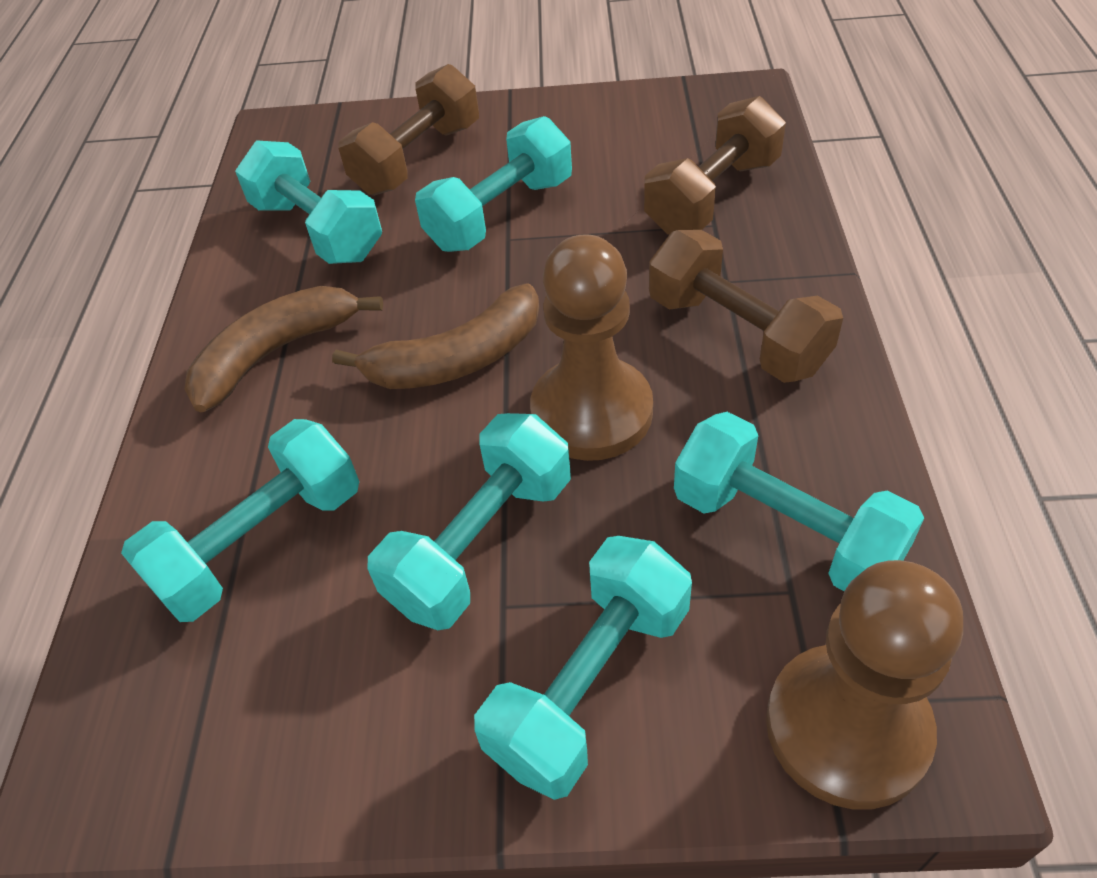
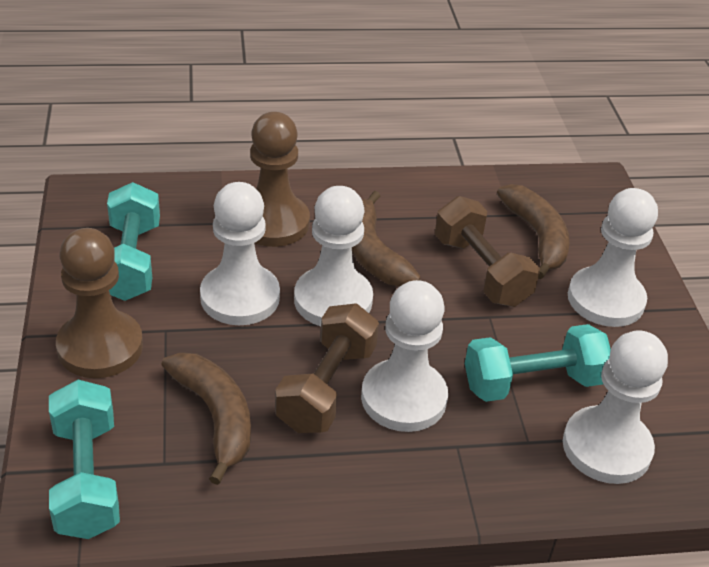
brown banana: [185,286,383,412] [332,283,539,389] = 2 -> [162,352,251,485] [352,191,420,286] [497,184,570,279] = 3
brown dumbbell: [338,64,479,196] [644,96,786,235] [649,230,843,383] = 3 -> [275,303,379,433] [435,196,540,307] = 2
turquoise dumbbell: [121,419,359,622] [235,140,382,264] [367,413,571,630] [415,116,572,252] [474,536,692,800] [674,412,924,591] = 6 -> [49,380,120,539] [107,182,160,301] [465,324,611,402] = 3
white pawn: none = 0 -> [200,182,280,325] [294,186,373,326] [361,280,448,432] [563,330,668,484] [568,188,658,327] = 5

